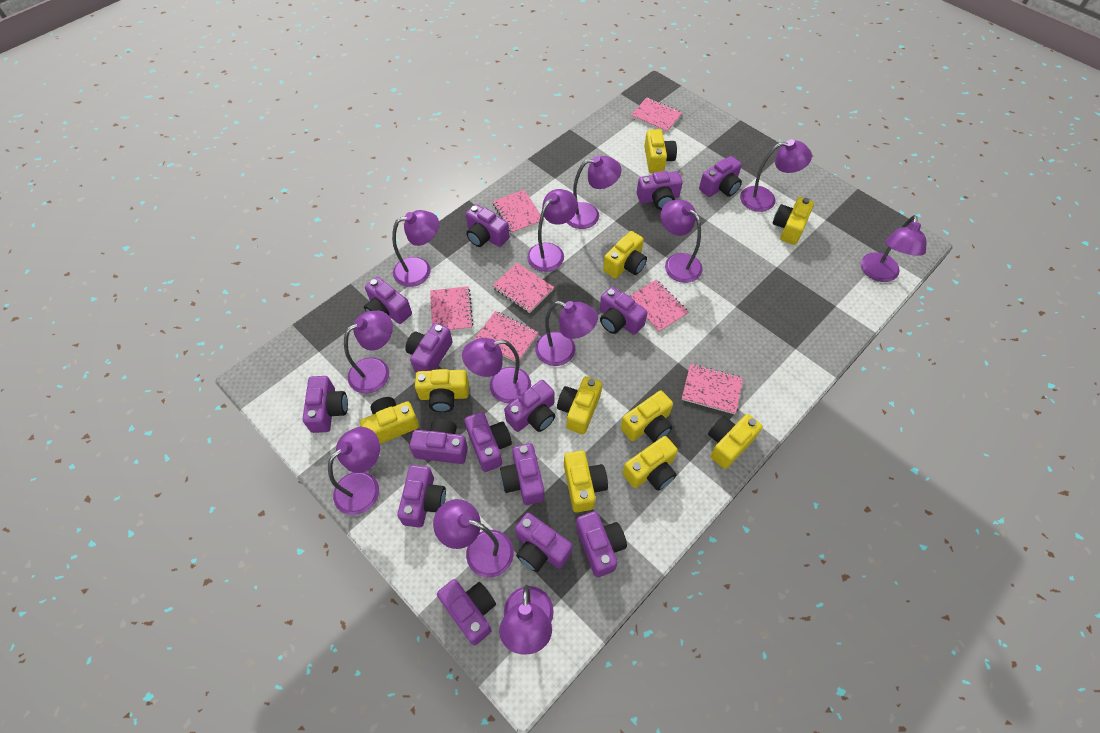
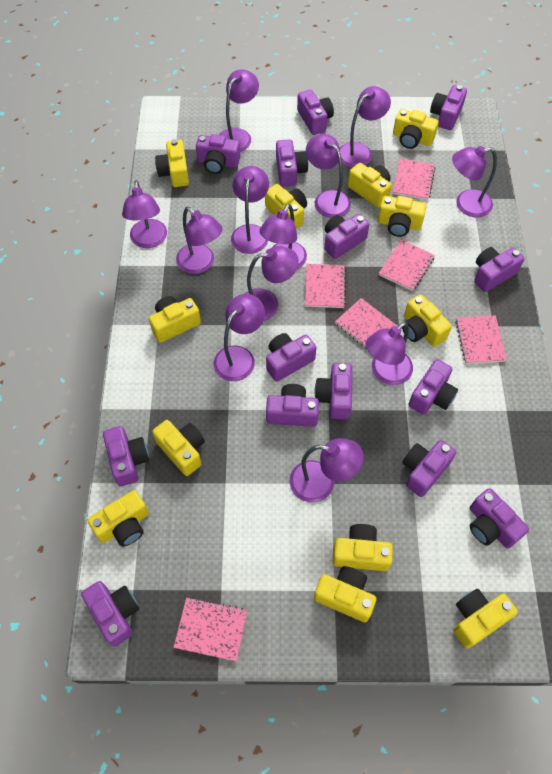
pink notebook: [430,286,473,331] [474,311,539,362] [492,263,554,313] [493,190,544,234] [630,279,689,333] [631,97,683,133] [682,364,743,414] = 7 -> [173,597,247,661] [305,264,346,308] [335,298,398,349] [379,240,435,291] [393,159,435,200] [455,315,507,364] = 6
purple camera: [302,376,348,433] [364,277,412,324] [397,465,446,528] [405,323,453,372] [409,419,468,464] [437,579,496,645] [465,412,512,472] [466,204,509,247] [500,443,545,505] [504,380,555,432] [515,513,573,572] [576,511,627,577] [600,287,648,335] [637,171,683,210] [699,156,742,197] = 15 -> [81,581,139,647] [103,426,149,487] [196,134,240,174] [266,333,316,382] [266,384,319,427] [276,139,308,187] [297,90,334,135] [315,363,352,419] [324,214,369,259] [402,440,456,497] [408,359,458,415] [430,85,467,130] [470,488,529,549] [474,247,525,292] = 14
yellow camera: [360,397,419,444] [415,369,469,412] [557,376,602,434] [564,450,608,513] [603,231,647,278] [620,391,673,442] [623,436,678,491] [644,129,677,173] [708,414,763,469] [773,197,814,245] = 10 -> [87,490,149,547] [149,296,201,343] [152,420,205,476] [155,139,189,187] [265,184,307,229] [314,566,377,622] [332,524,393,571] [348,163,392,208] [378,196,426,237] [393,109,439,149] [402,294,452,347] [453,589,518,649] = 12

